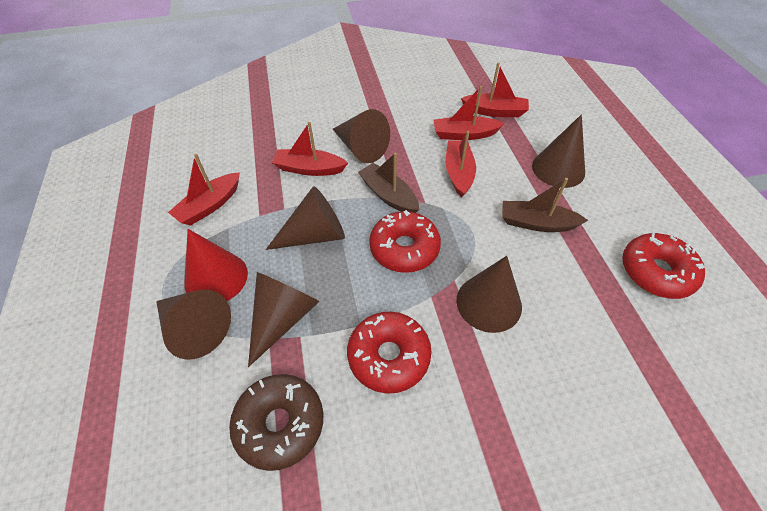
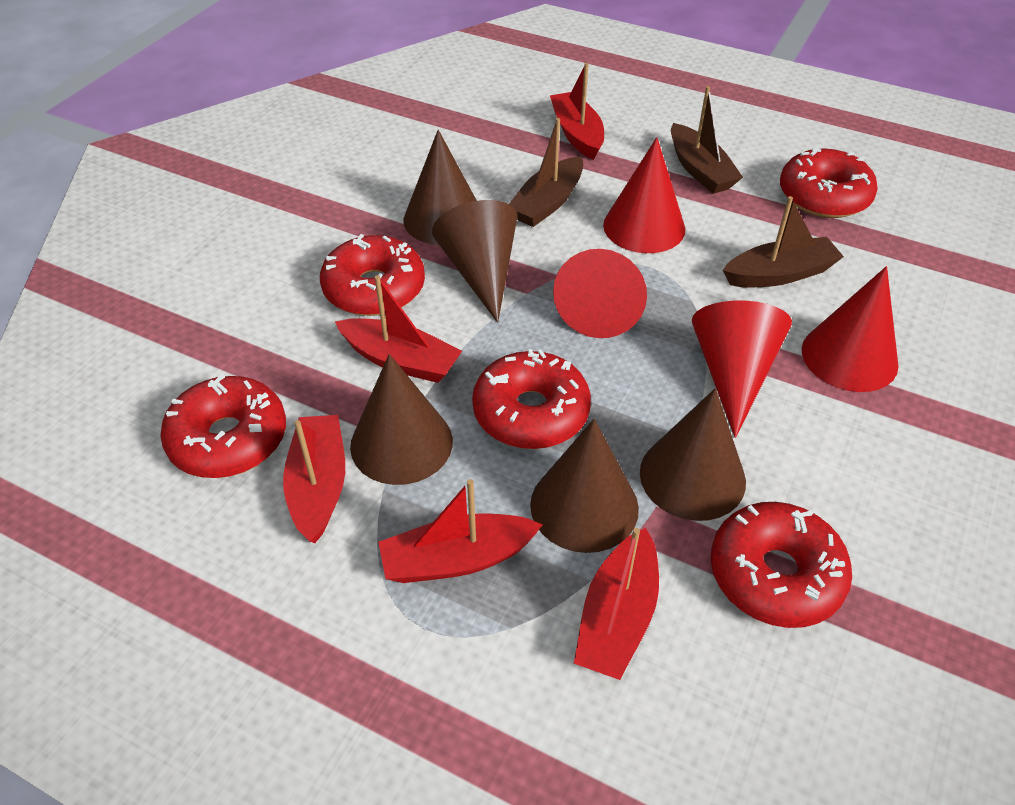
brown boat: [358,152,419,213] [502,178,588,232] = 2 -> [509,118,584,227] [671,86,743,194] [723,196,844,287] = 3
brown cone: [156,289,231,360] [248,272,319,367] [266,186,345,250] [333,109,390,163] [456,256,522,333] [532,114,585,188] = 6 -> [350,354,453,485] [404,130,477,245] [432,200,518,323] [530,419,639,553] [640,388,746,521] = 5
brown donut: [229,374,324,471] = 1 -> none = 0
red cone: [184,229,248,301] = 1 -> [553,249,647,338] [603,137,685,253] [692,301,792,438] [802,266,899,392] = 4
red donut: [347,312,432,394] [369,210,441,273] [622,233,705,299] = 3 -> [160,374,286,478] [320,234,425,316] [472,349,591,449] [711,502,852,628] [780,147,878,218] = 5

